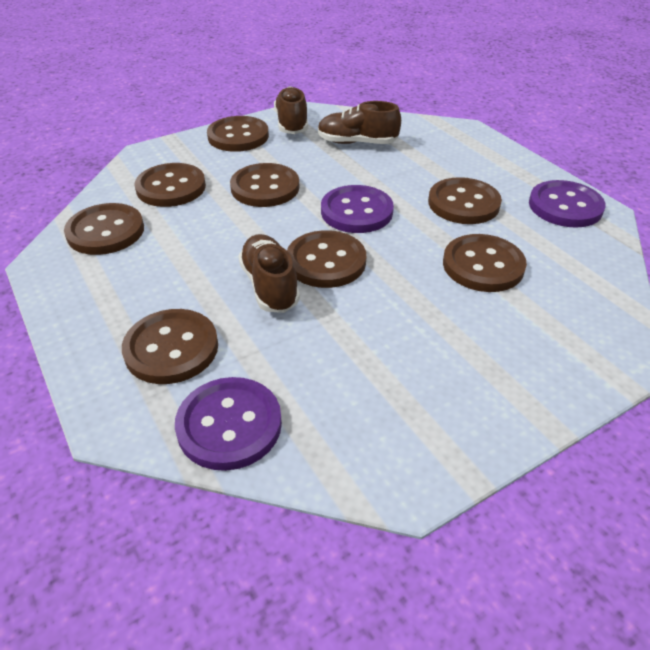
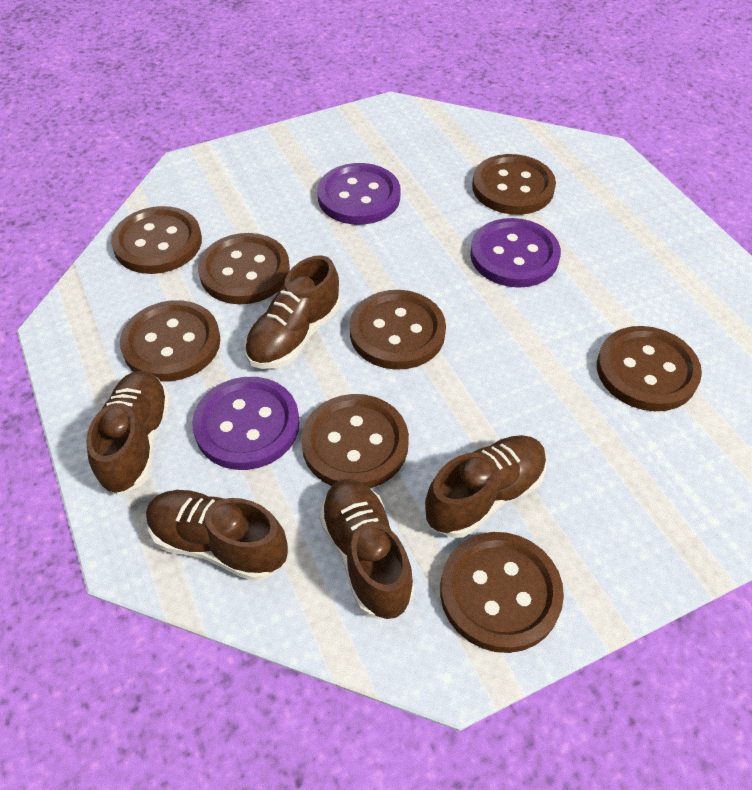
brown shoe: [238,234,300,313] [274,86,308,134] [318,101,401,144] = 3 -> [86,370,170,495] [146,490,288,581] [244,255,340,369] [319,479,415,619] [425,435,547,538] = 5

